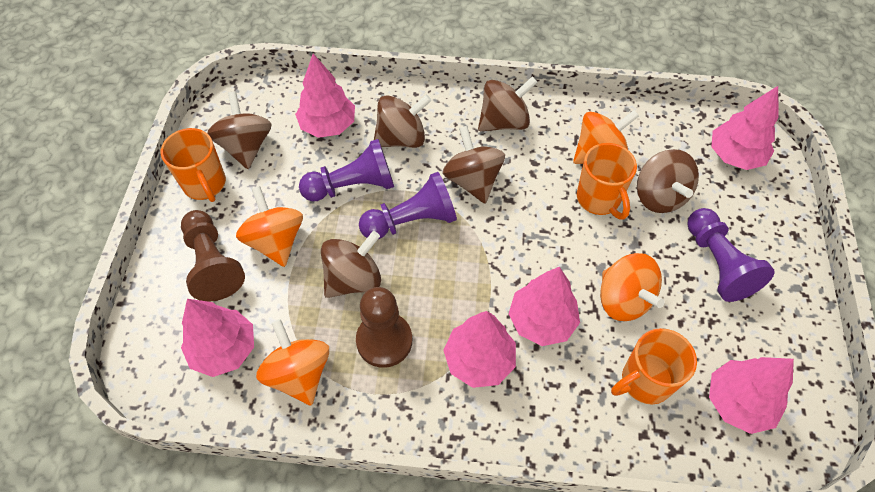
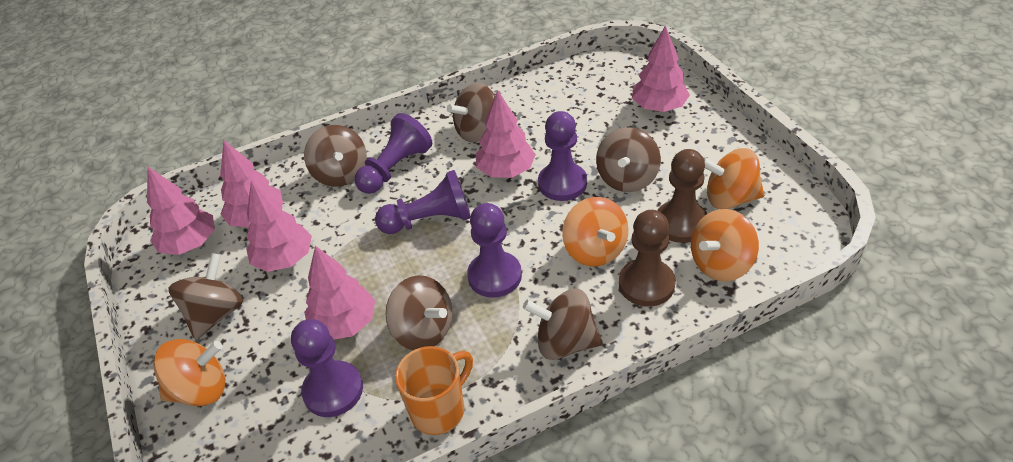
orange mug: [161,128,226,202] [577,143,637,220] [611,328,697,404] = 3 -> [395,346,473,435] = 1
purple pawn: [299,139,394,201] [359,172,457,239] [687,208,775,302] = 3 -> [291,319,363,417] [355,113,432,194] [375,170,471,234] [467,203,522,298] [538,111,587,201] = 5

